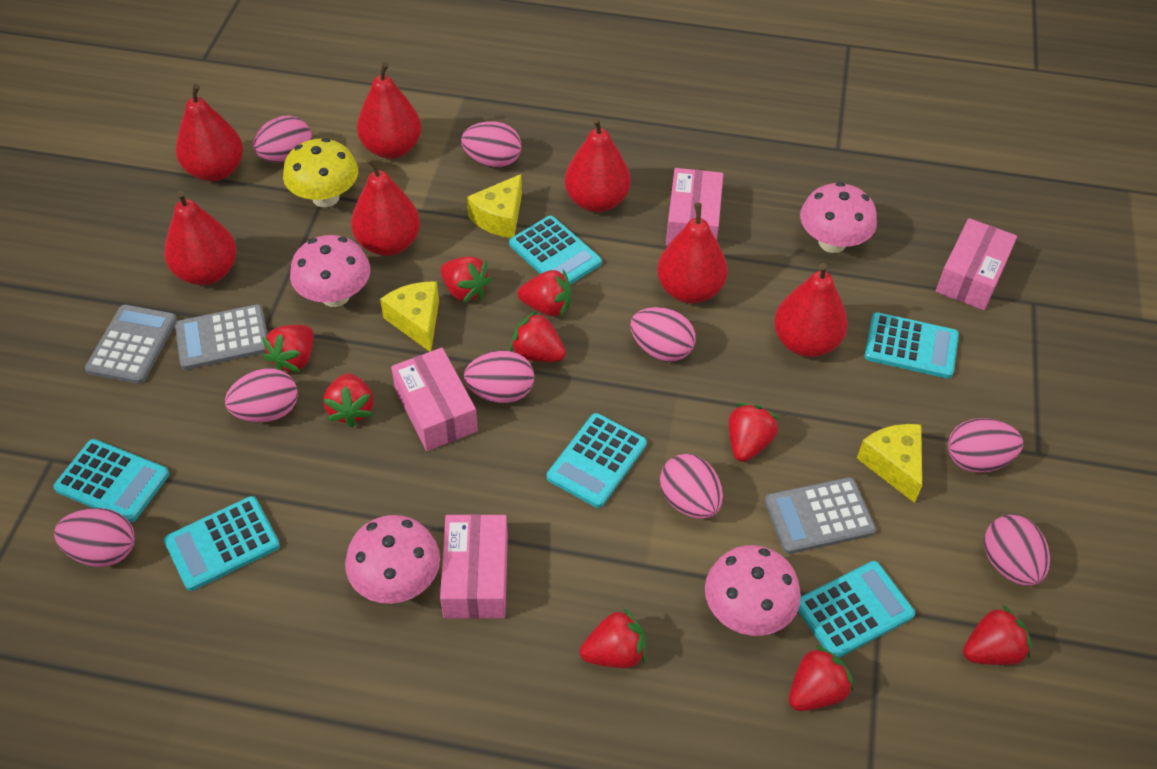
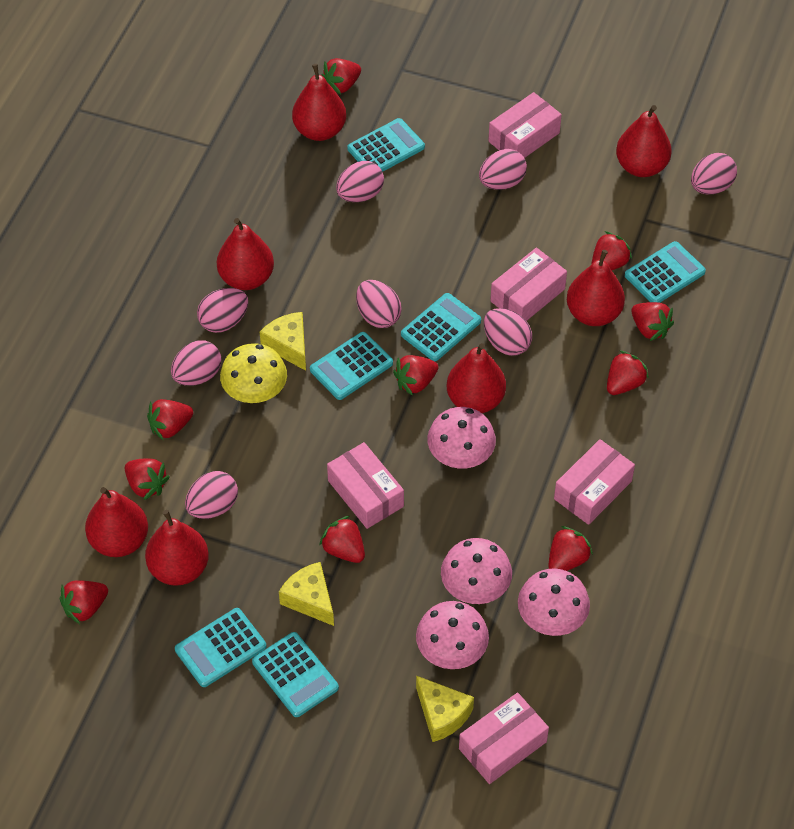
grey calculator: [85,305,177,384] [175,304,268,370] [764,477,876,554] = 3 -> none = 0
pink box: [391,348,478,451] [440,514,508,619] [666,168,723,246] [936,218,1017,310] = 4 -> [327,442,404,529] [459,692,549,784] [488,92,562,158] [490,248,567,321] [554,439,635,525] = 5
pink egg: [54,508,135,567] [225,368,298,423] [252,115,312,163] [461,121,521,168] [464,351,534,403] [630,307,696,362] [660,454,723,519] [948,418,1023,473] [984,515,1050,586] = 9 -> [171,340,221,386] [185,471,238,519] [197,288,248,333] [336,161,384,202] [356,280,402,328] [479,149,527,190] [484,308,532,356] [691,153,737,194] = 8
red strawberry: [262,325,314,372] [323,373,373,427] [440,256,492,303] [510,311,566,362] [518,269,571,317] [580,608,646,668] [728,403,779,462] [789,645,853,711] [963,605,1032,665] = 9 -> [60,580,108,624] [125,459,170,500] [147,399,193,441] [319,516,365,563] [321,58,361,94] [393,355,438,396] [548,526,593,571] [592,231,632,270] [607,351,649,395] [631,302,674,341] = 10

